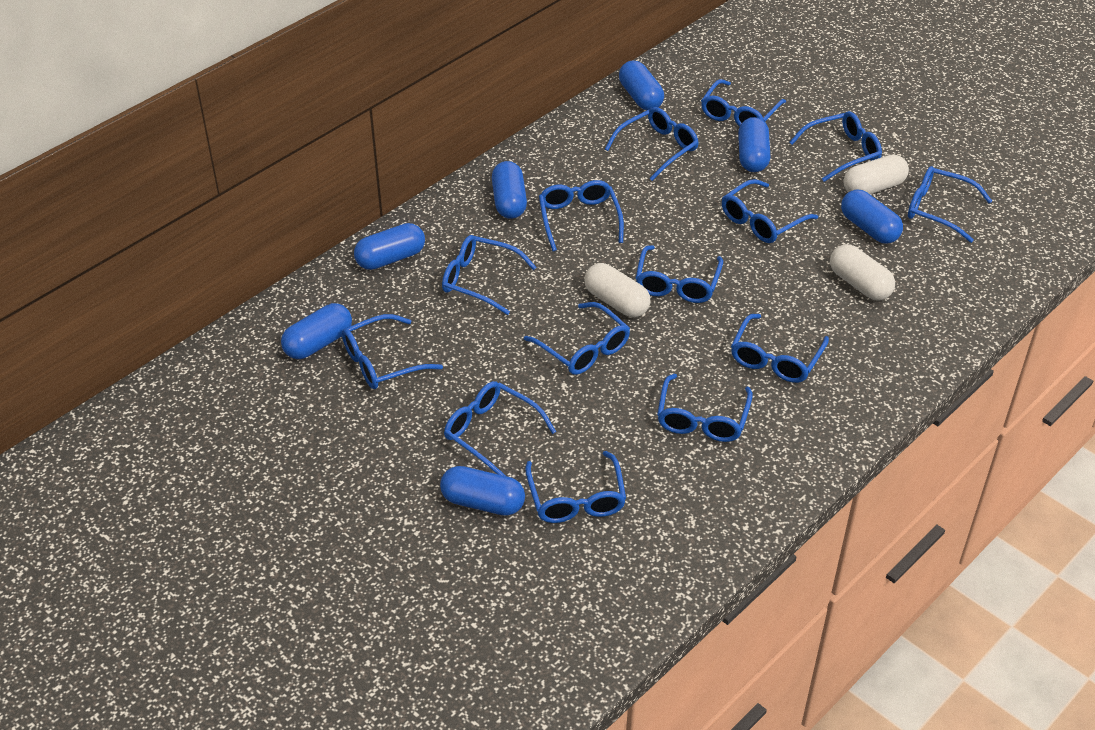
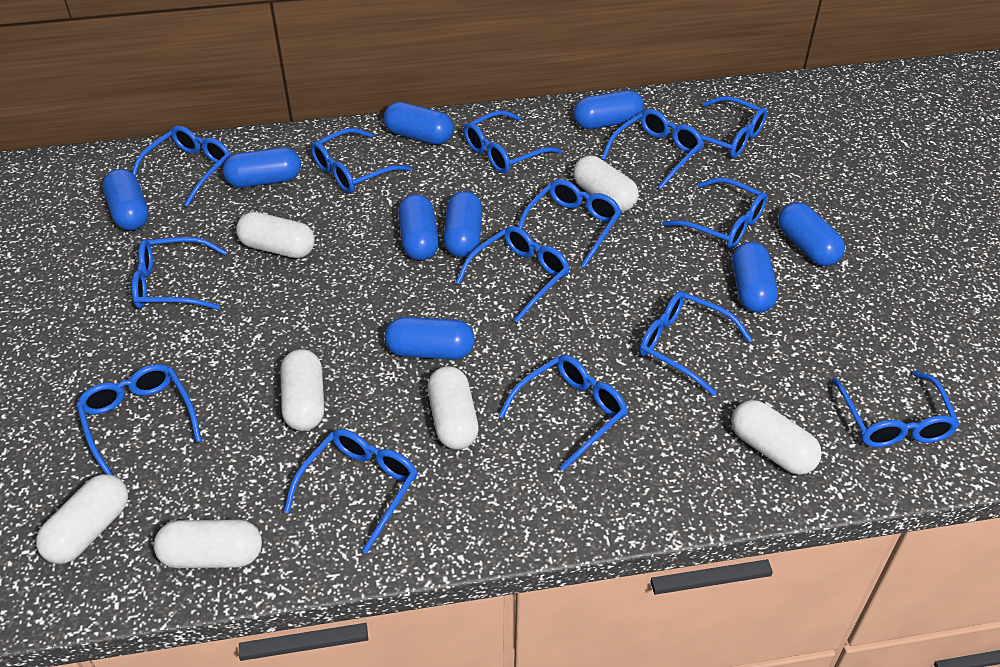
blue capsule: [281,303,352,359] [354,223,425,270] [440,466,525,516] [492,161,527,219] [619,60,664,110] [738,117,771,172] [841,190,903,244] = 7 -> [103,169,149,231] [223,147,301,188] [384,102,453,145] [385,317,475,360] [398,194,439,261] [443,191,482,257] [574,90,644,129] [732,242,778,313] [778,202,845,266] = 9
white capsule: [584,263,651,317] [830,244,895,301] [843,154,909,194] = 3 -> [36,474,128,564] [154,520,262,568] [236,212,315,258] [280,349,324,431] [428,366,479,450] [573,156,639,211] [731,400,822,475] = 7

